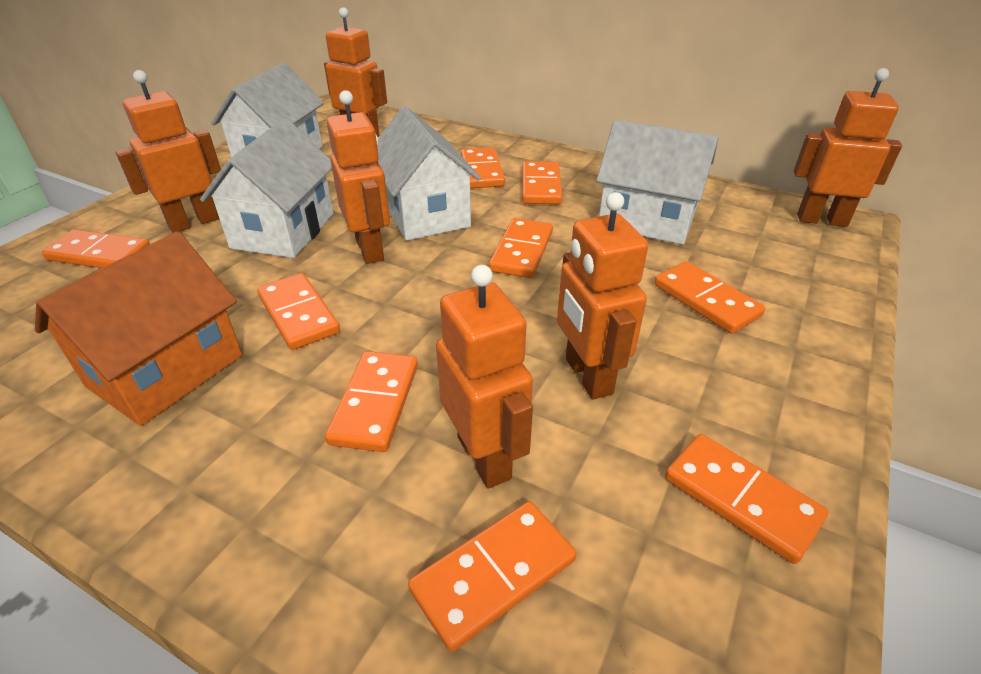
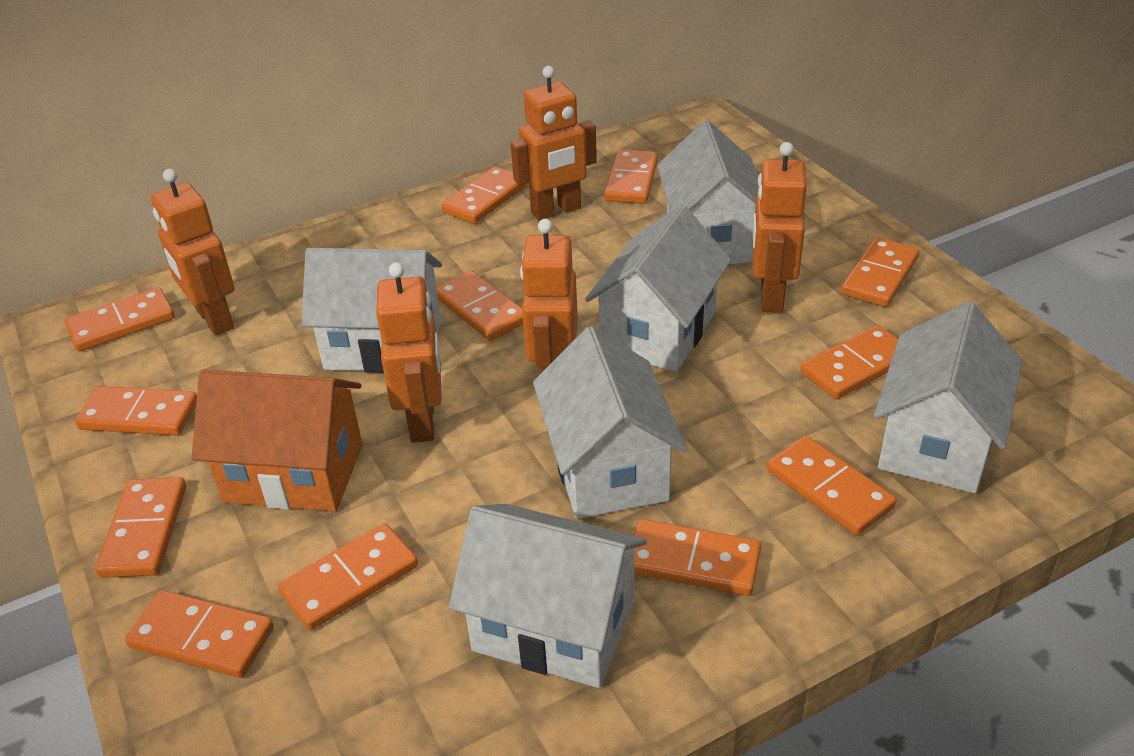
orange domino: [42,229,150,268] [257,273,340,350] [325,351,418,452] [408,501,576,652] [461,147,505,188] [489,218,553,278] [522,161,562,204] [654,261,765,334] [665,434,829,564] = 9 -> [64,287,175,351] [75,386,197,435] [95,477,186,578] [125,590,274,678] [278,523,418,630] [436,271,523,341] [441,166,527,224] [604,149,658,204] [634,519,761,596] [767,436,897,535] [801,325,898,399] [841,237,919,307] = 12
orange robot: [115,70,221,233] [324,7,387,137] [327,90,390,264] [436,265,533,489] [557,192,648,400] [794,68,902,227] = 6 -> [151,169,235,335] [376,262,441,443] [511,66,597,220] [520,219,578,374] [753,142,807,313] = 5
white house: [200,118,333,258] [211,62,324,157] [377,106,481,241] [596,120,719,245] = 4 -> [302,248,442,373] [449,504,647,688] [533,326,687,519] [585,205,731,372] [657,120,759,264] [874,302,1022,493] = 6

